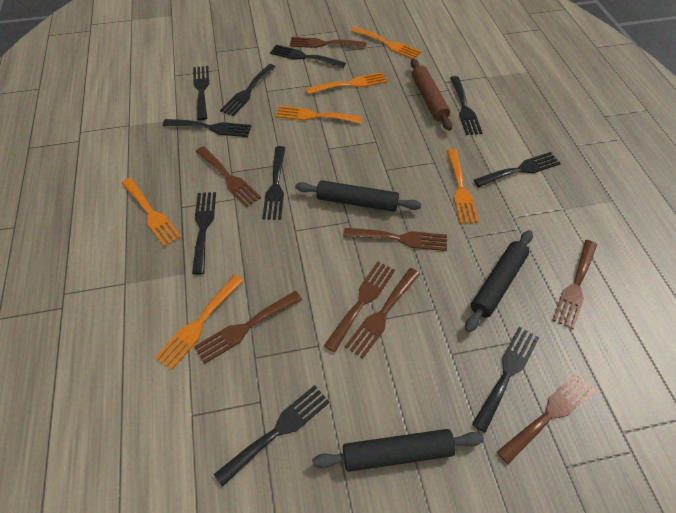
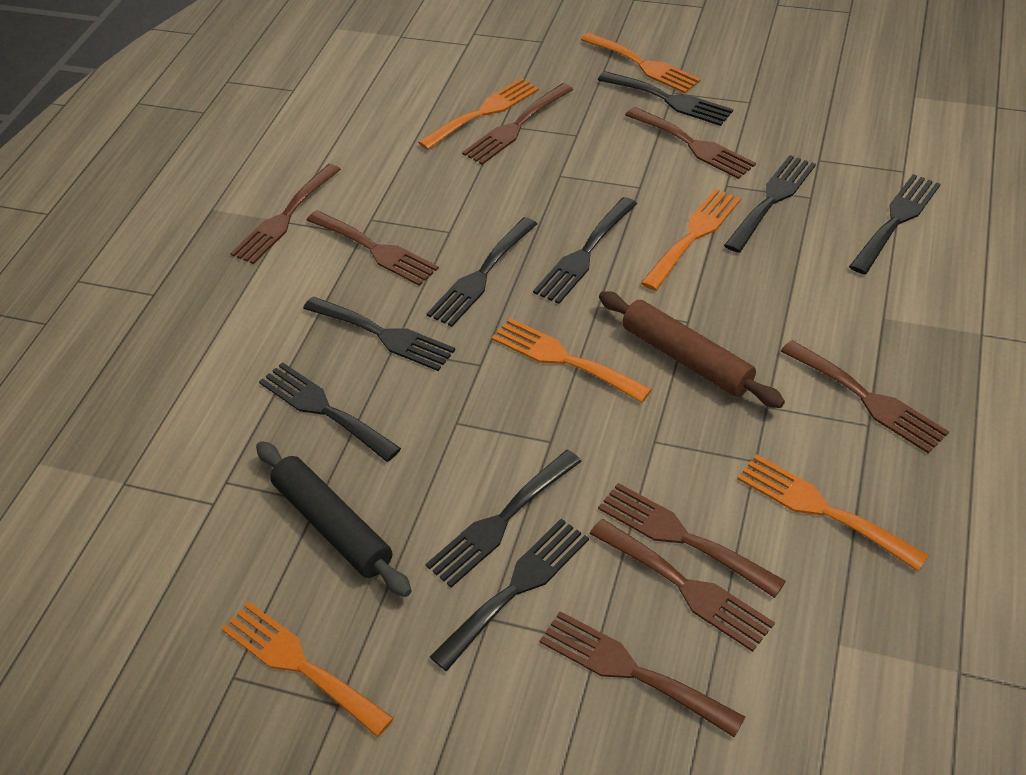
black fork: [163,119,251,137] [192,192,216,275] [193,66,209,121] [214,385,330,487] [220,64,276,116] [262,146,285,220] [270,45,346,68] [450,76,482,135] [472,327,539,433] [474,152,561,187] = 10 -> [259,362,401,462] [303,297,455,371] [425,450,582,588] [427,217,537,327] [430,519,589,671] [533,197,637,304] [598,71,733,126] [724,155,816,253] [849,174,941,274] = 9
black rolling pin: [295,180,421,212] [312,429,484,472] [465,230,533,332] = 3 -> [256,441,412,597] = 1

